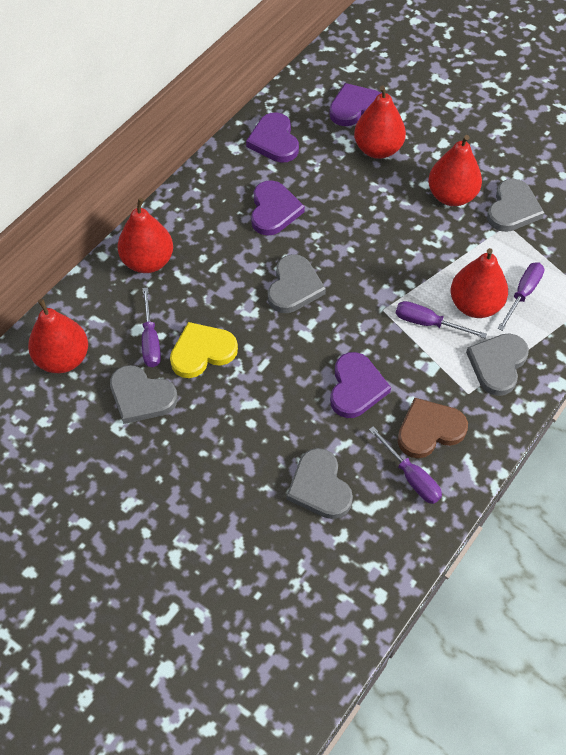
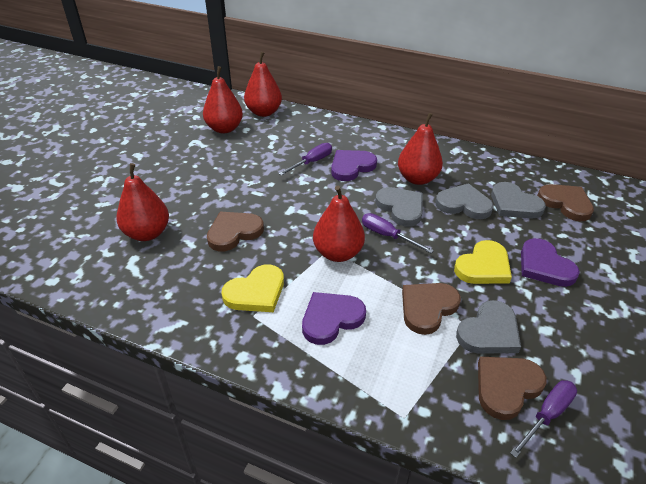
brown heart: [398,398,468,458] = 1 -> [207,212,264,251] [402,283,461,335] [478,357,547,420] [537,184,594,221] = 4
grey heart: [110,365,178,424] [268,254,326,313] [287,448,353,519] [466,333,529,396] [487,179,544,232] = 5 -> [375,187,423,226] [435,183,493,219] [456,300,521,354] [491,182,546,219] = 4
purple heart: [246,112,299,163] [251,180,305,236] [329,83,381,126] [330,352,391,418] = 4 -> [302,292,366,345] [331,150,377,181] [521,238,580,287] = 3
purple screwdriver: [142,287,161,367] [369,426,442,504] [396,301,487,338] [498,262,544,331] = 4 -> [278,143,332,176] [362,213,434,253] [510,380,577,458] = 3
yellow heart: [170,322,238,378] = 1 -> [221,265,284,312] [454,240,512,284] = 2

